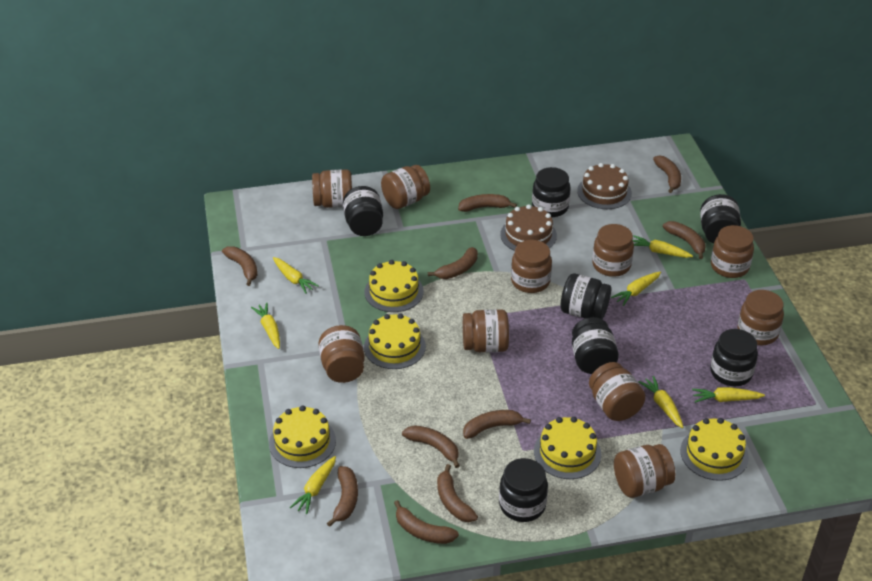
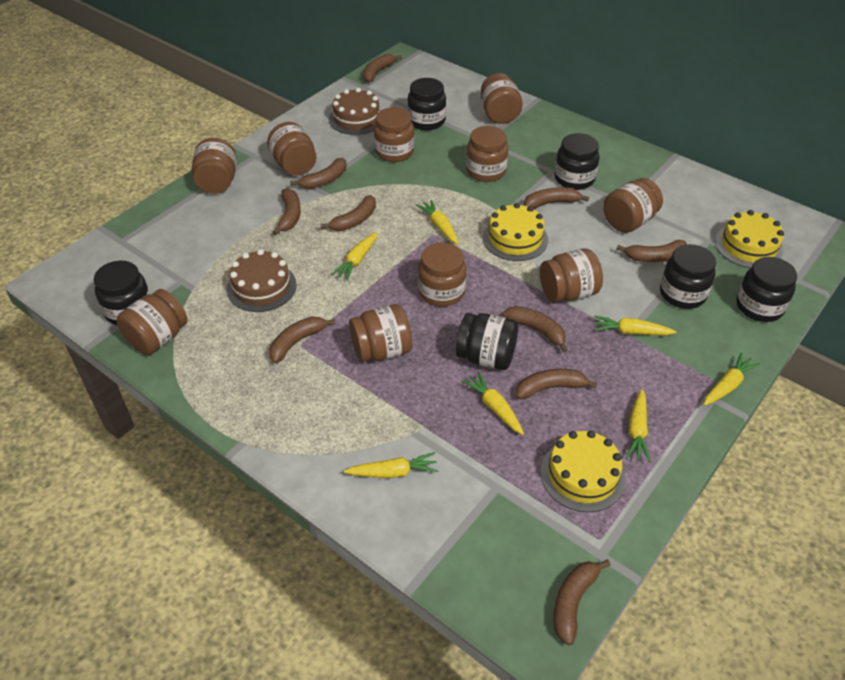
black jar: [343,186,383,236] [499,458,548,522] [532,167,571,217] [560,274,611,319] [572,317,619,374] [700,194,741,244] [710,329,758,386] = 7 -> [94,261,150,325] [407,78,446,130] [456,313,518,370] [555,133,600,190] [660,244,716,309] [736,257,797,322] = 6
yellow cake: [269,406,336,468] [364,314,426,369] [365,260,424,312] [534,417,601,479] [680,418,749,481] = 5 -> [483,203,548,261] [541,430,626,512] [715,210,784,268] = 3

